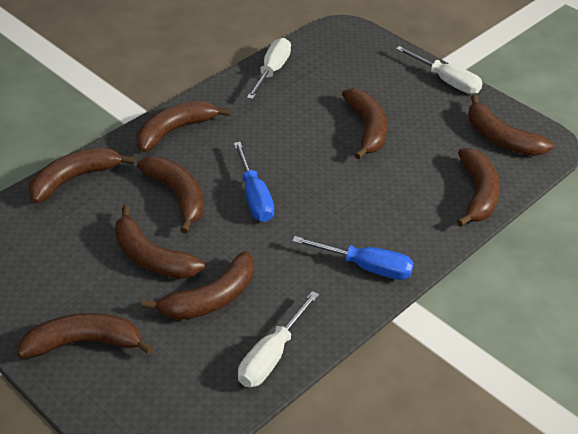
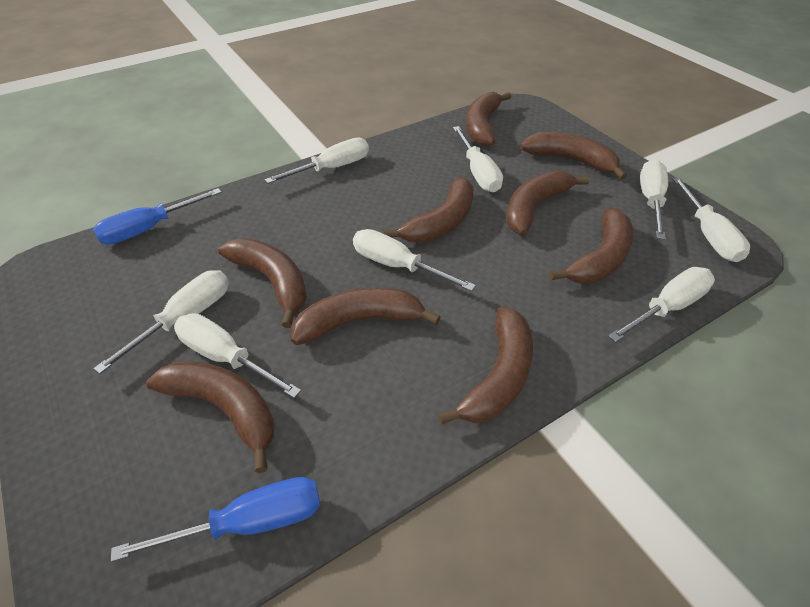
white screwdriver: [238,291,319,387] [247,38,291,100] [396,46,483,94] = 3 -> [93,270,229,374] [174,313,301,398] [265,138,369,184] [353,229,476,291] [453,126,503,192] [608,267,715,342] [640,160,668,240] [672,177,750,262] = 8

